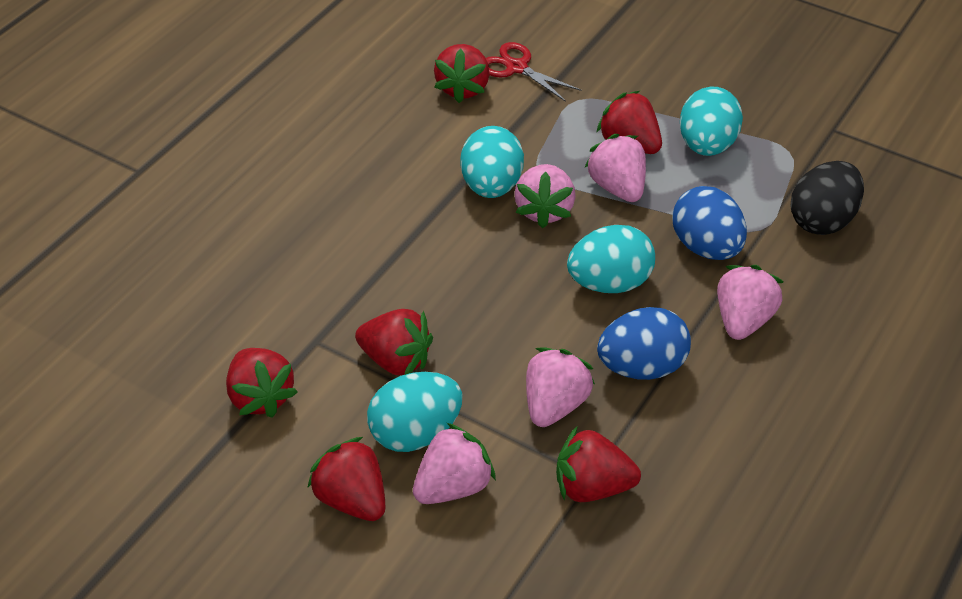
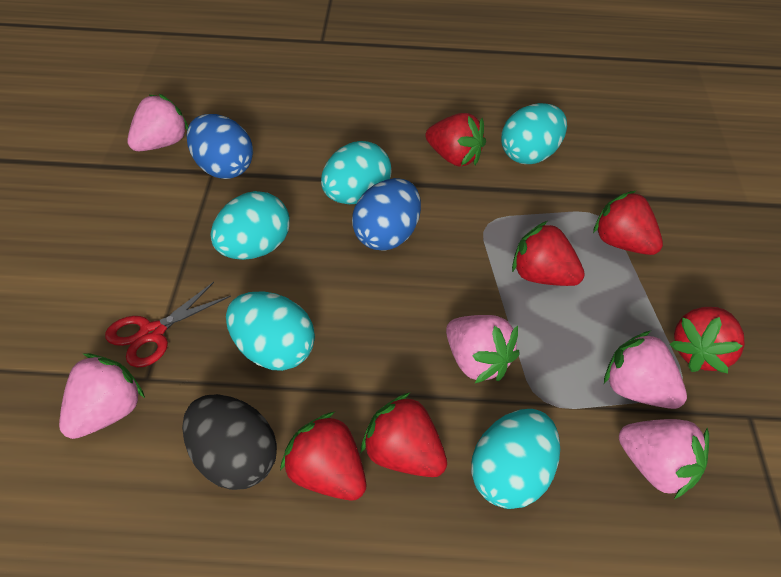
turquoise egg: [367,372,463,452] [460,126,524,198] [567,225,655,293] [680,87,743,156] = 4 -> [210,191,290,260] [226,291,315,371] [321,141,392,204] [471,409,560,509] [501,103,567,164] = 5

